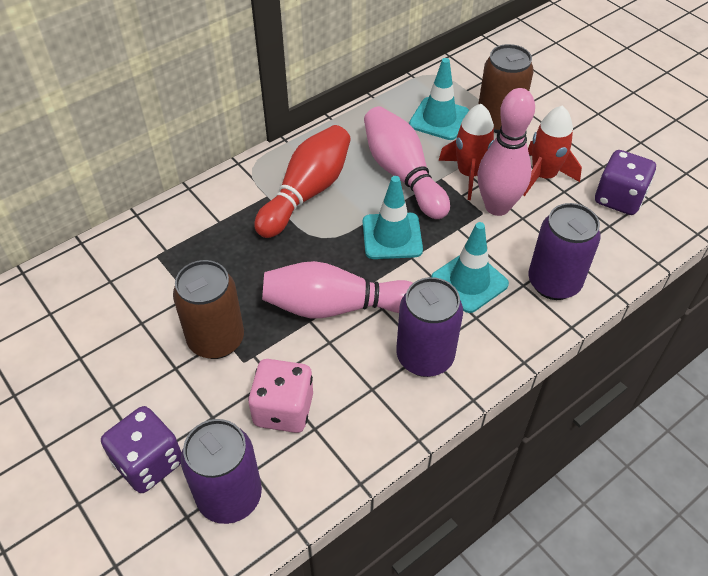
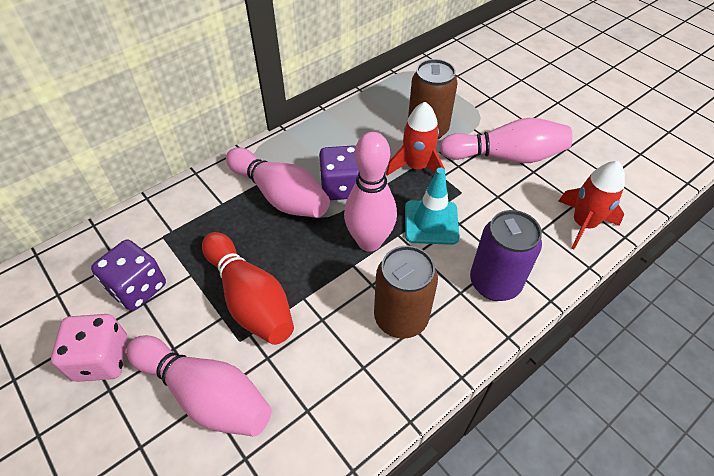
pink bowling pin: [262,261,413,318] [364,106,450,219] [478,88,535,216] = 3 -> [126,335,272,437] [226,147,330,218] [344,132,397,252] [439,118,572,163] = 4
purple can: [181,419,262,524] [396,277,463,377] [528,203,601,300] = 3 -> [470,210,542,301] = 1
turquoise traffic cone: [363,176,423,259] [409,58,469,140] [431,222,509,313] = 3 -> [405,168,460,245] = 1

